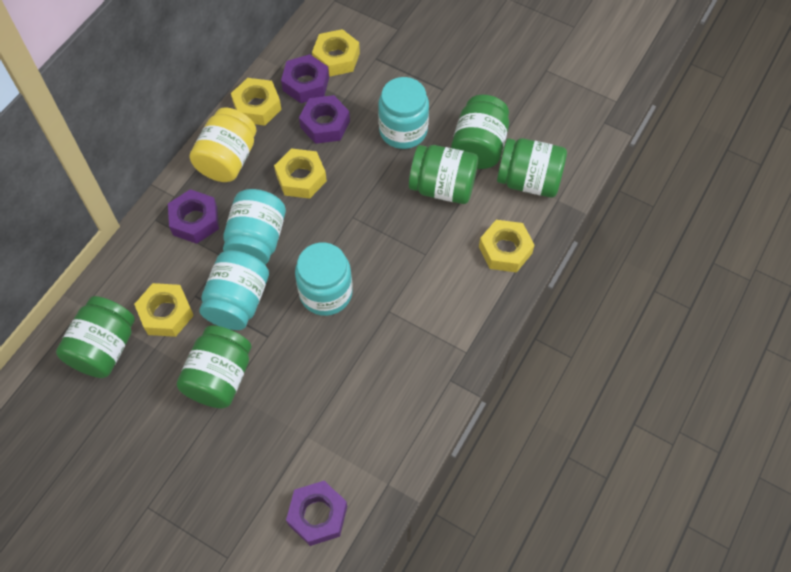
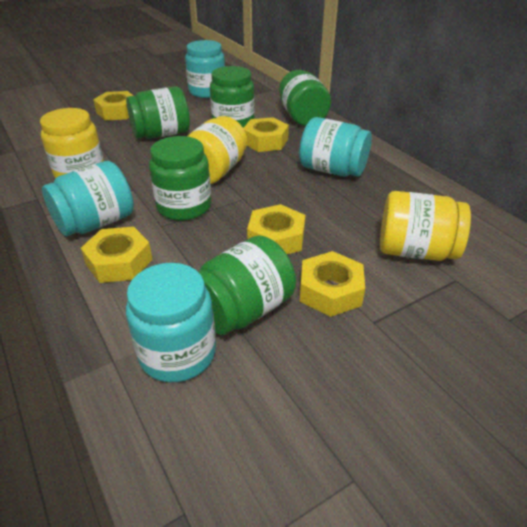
purple nut: [168,189,219,244] [281,54,329,103] [286,481,347,546] [299,95,350,144] = 4 -> none = 0
yellow jar: [190,107,256,182] = 1 -> [40,108,104,179] [187,116,247,184] [380,191,471,261] = 3

